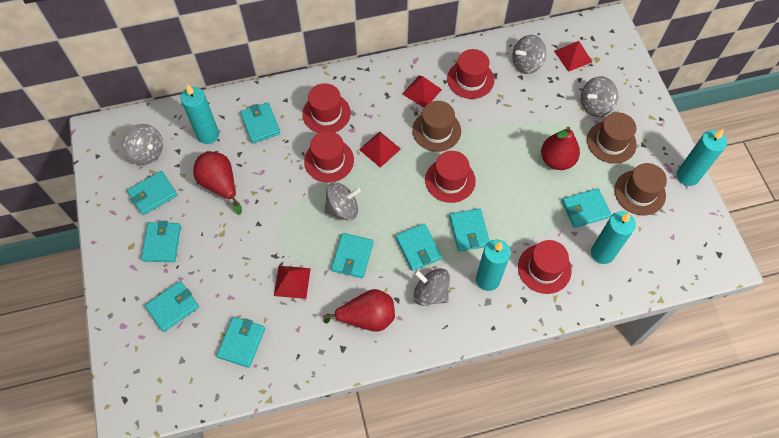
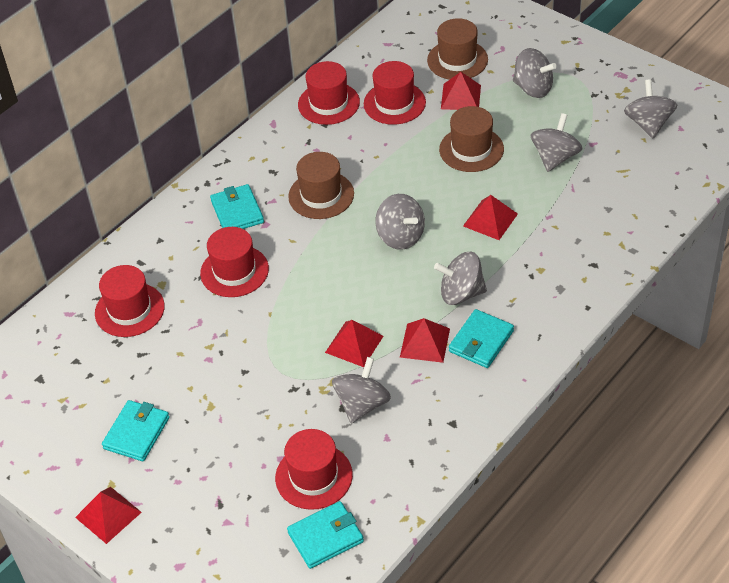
grey spinning top: [122,124,163,165] [325,182,361,220] [413,268,450,306] [512,35,546,74] [581,77,618,117] = 5 -> [332,357,391,424] [375,194,425,250] [434,252,487,305] [513,48,557,98] [530,113,582,172] [624,79,677,138] = 6
red pear: [193,152,242,215] [323,289,395,332] [541,127,580,170] = 3 -> none = 0
red pyramid: [274,266,311,299] [359,131,401,168] [402,75,442,108] [554,41,592,72] = 4 -> [75,487,142,544] [325,320,383,367] [400,318,450,363] [441,72,481,110] [463,195,518,240] = 5
turquoise candle: [180,84,219,144] [476,239,511,291] [591,211,636,264] [677,129,727,186] = 4 -> none = 0
turquoise wallet: [127,171,177,215] [141,221,181,262] [145,281,199,332] [216,317,265,368] [240,102,281,144] [331,233,373,278] [396,223,442,271] [449,208,490,252] [562,188,611,228] = 9 -> [102,400,169,461] [210,184,264,229] [287,501,364,569] [449,309,514,368] = 4

